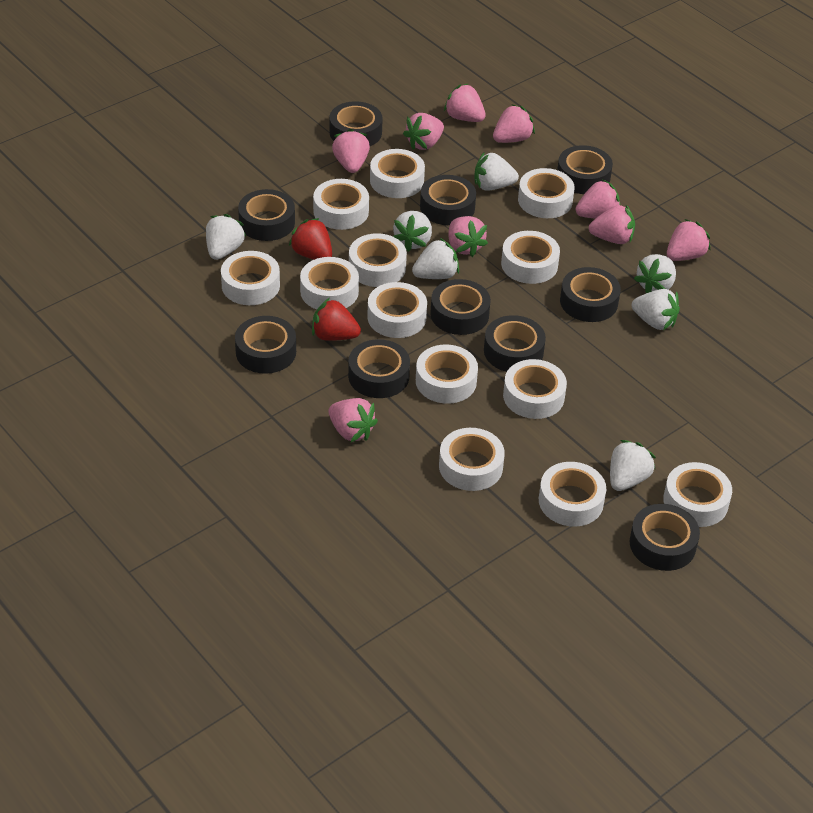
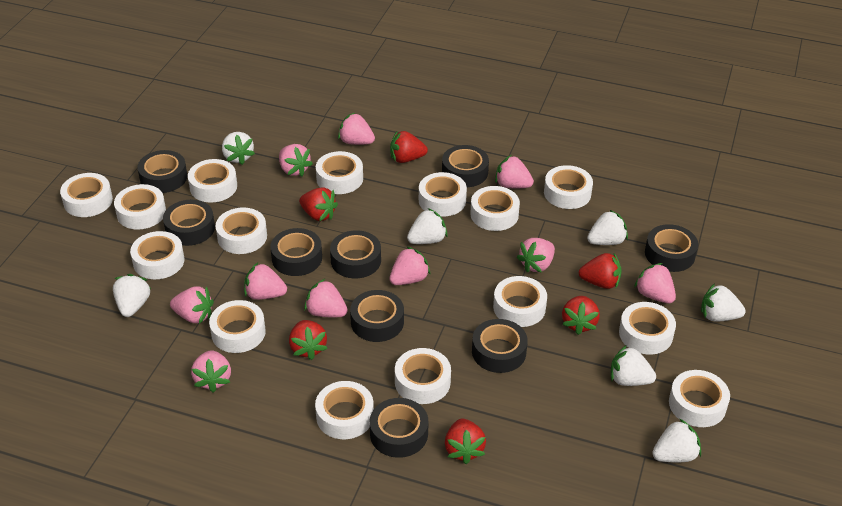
black tape: [235,316,296,374] [238,189,295,241] [329,101,383,146] [348,339,410,398] [420,175,476,225] [430,279,491,335] [484,315,546,372] [557,145,613,194] [560,267,621,322] [630,504,700,571] = 10 -> [137,150,187,193] [163,200,215,246] [270,228,322,276] [330,230,381,278] [350,290,404,342] [370,398,428,458] [442,145,489,187] [472,319,528,373] [645,224,698,272] = 9
pink strawberry: [328,398,378,442] [332,129,370,173] [403,113,444,150] [444,83,486,122] [448,216,488,257] [493,104,535,143] [576,180,620,219] [589,205,635,244] [667,219,711,261] = 9 -> [170,286,214,324] [191,350,231,393] [244,262,287,300] [279,144,313,177] [304,279,348,317] [338,113,375,145] [389,246,431,285] [495,155,534,188] [517,238,555,273] [634,263,676,304] = 10
red strawberry: [289,218,332,260] [312,298,361,341] = 2 -> [289,320,328,360] [299,187,338,221] [390,131,428,163] [445,419,486,464] [562,296,600,335] [579,253,622,289] = 6
white tape: [221,251,280,305] [300,257,359,309] [313,179,369,230] [349,233,407,287] [367,282,427,338] [370,149,425,198] [416,345,478,404] [439,428,505,491] [501,231,560,284] [503,359,567,419] [518,168,575,218] [539,462,607,527] [663,462,732,527] = 13 -> [60,173,113,217] [114,184,166,229] [130,231,185,279] [188,159,237,203] [209,300,266,353] [216,208,267,254] [315,381,374,439] [316,151,363,194] [395,348,451,404] [419,172,467,217] [470,186,520,231] [493,276,547,327] [544,165,593,209] [619,302,676,355] [669,370,730,427] = 15

